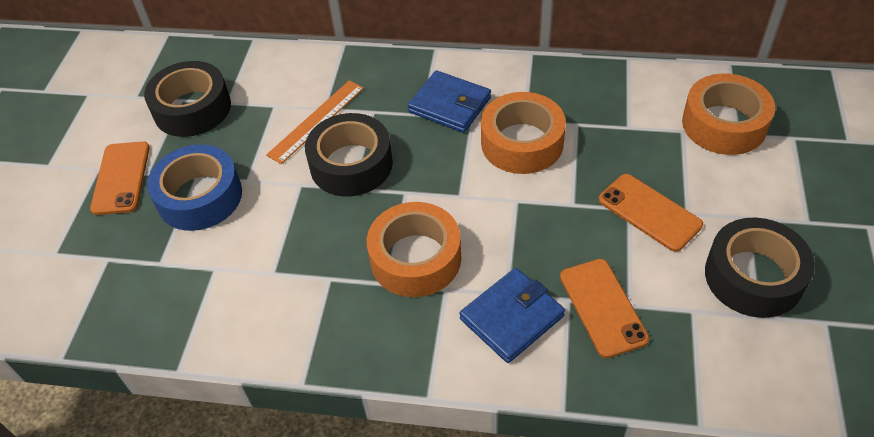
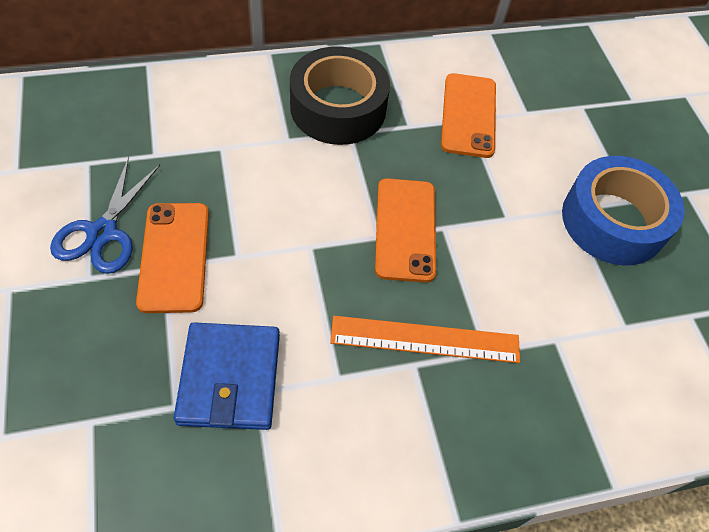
black tape: [144,61,231,137] [305,113,393,197] [705,218,815,318] = 3 -> [290,46,390,145] = 1
blue scissors: none = 0 -> [50,157,160,274] = 1
blue wallet: [408,70,491,133] [459,268,565,363] = 2 -> [174,322,280,430] = 1
orange tape: [367,202,461,297] [481,92,566,174] [682,74,775,155] = 3 -> none = 0

